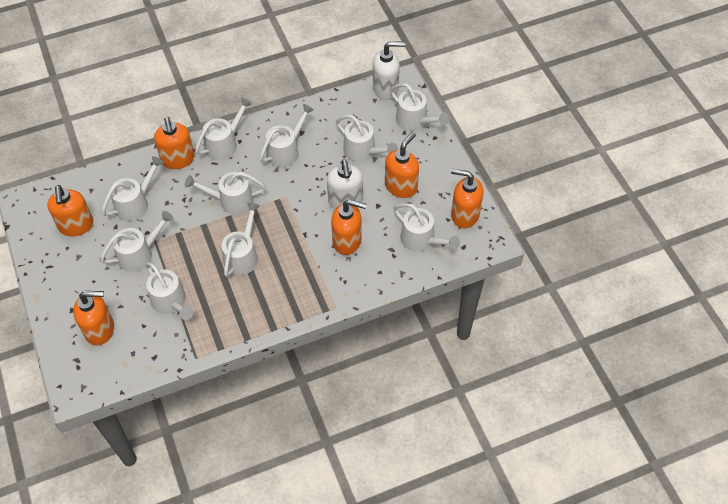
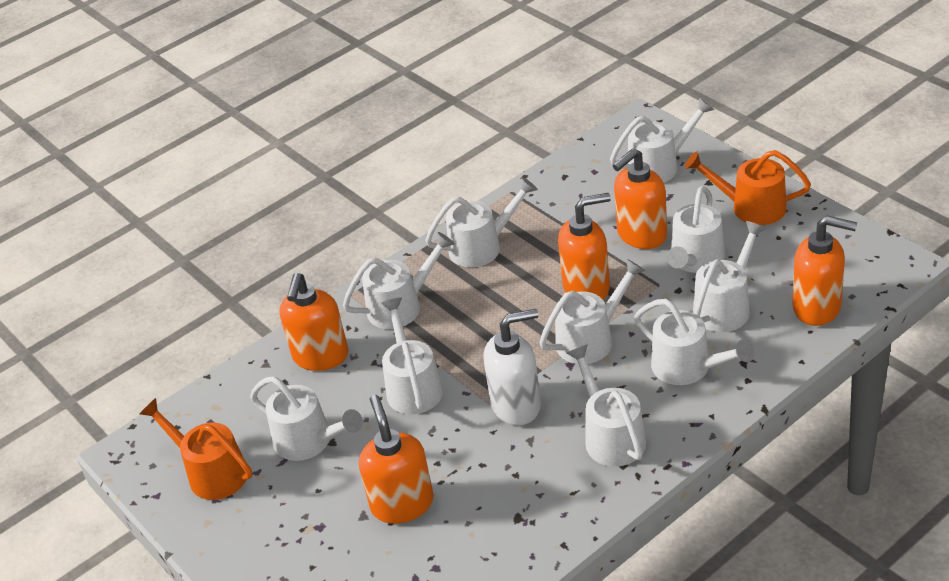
orange soap dispenser: [47,185,93,236] [73,291,114,345] [154,117,194,169] [331,199,366,255] [385,132,419,198] [451,169,483,228] = 6 -> [279,273,348,371] [359,395,434,524] [558,193,611,300] [613,148,667,249] [792,216,857,326] = 5
orange watering can: none = 0 -> [139,398,252,500] [685,150,811,225] = 2
white soap dispenser: [327,159,363,209] [373,41,405,100] = 2 -> [483,309,541,425] = 1

